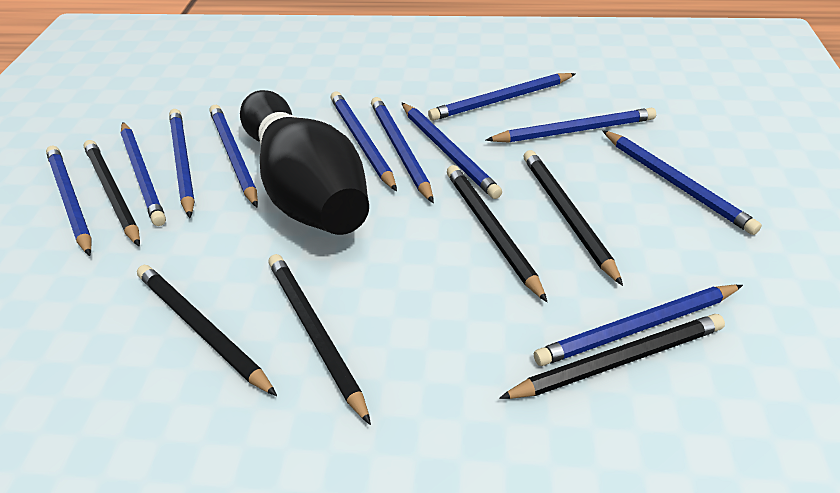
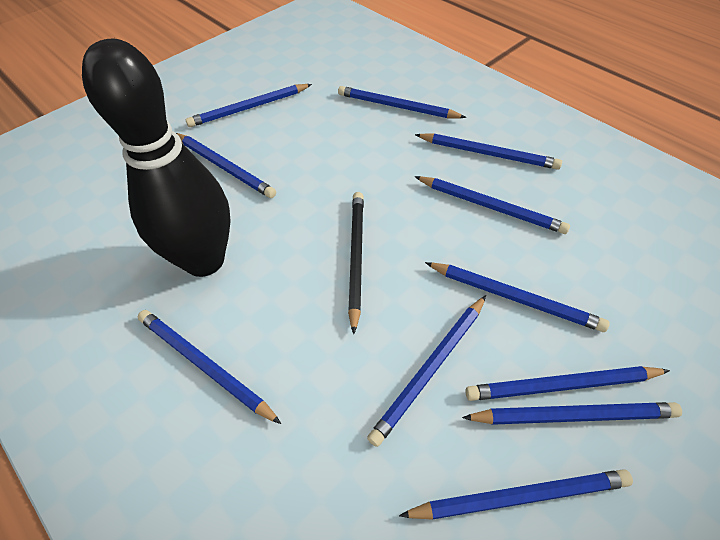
black pencil: [84,140,140,246] [137,265,277,396] [268,254,371,425] [447,165,547,302] [499,314,725,399] [523,150,623,286] = 6 -> [348,192,364,334] = 1

